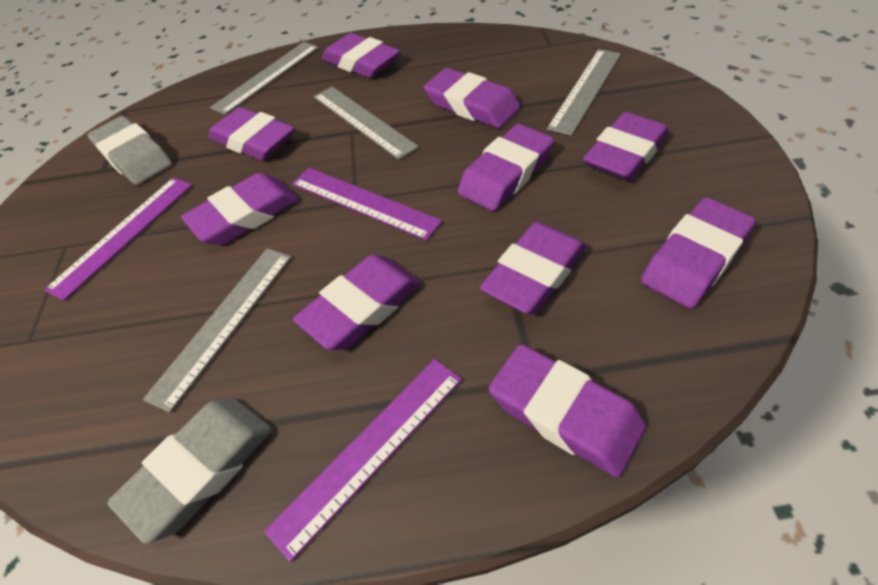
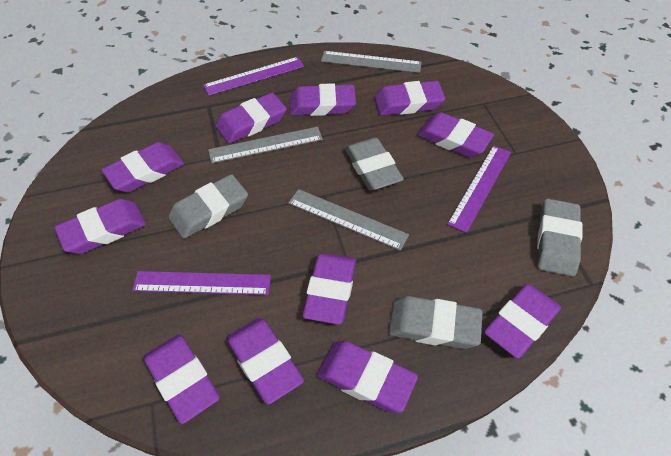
grey eraser: [88,116,172,185] [107,398,272,544] = 2 -> [168,174,248,239] [345,138,404,190] [389,296,483,349] [537,199,583,277] = 4
grey ruler: [143,248,291,413] [210,42,319,115] [314,87,419,160] [547,49,621,136] = 4 -> [208,127,323,163] [288,189,409,251] [321,51,422,73] = 3
purple eraser: [181,173,299,245] [209,107,295,160] [293,255,421,350] [322,33,400,78] [424,68,520,128] [457,124,554,211] [480,222,586,314] [489,344,646,478] [583,112,669,181] [641,197,755,309] = 10 -> [54,199,146,254] [101,142,184,192] [143,334,220,424] [216,93,287,144] [226,318,304,405] [290,83,356,116] [302,253,356,325] [317,341,418,413] [374,81,445,116] [417,112,494,157] [484,284,561,359] = 11

